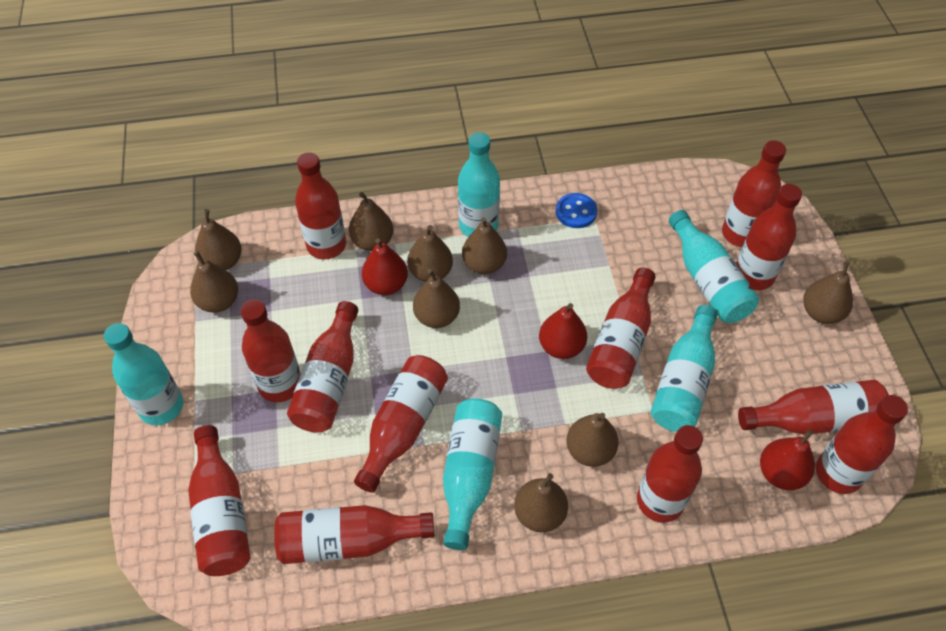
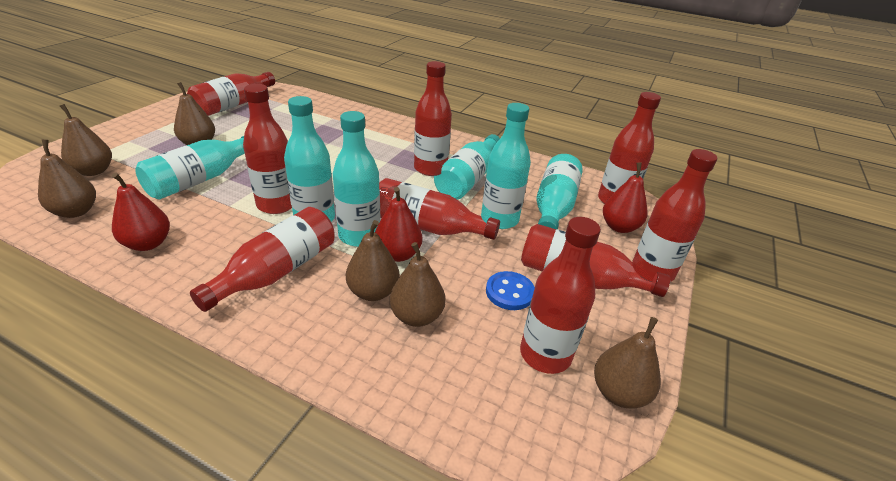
brown pear: [190,251,238,313] [195,209,241,270] [349,192,393,251] [407,225,453,282] [413,269,460,328] [462,217,507,274] [514,473,568,532] [566,413,619,467] [803,261,853,324] = 9 -> [38,139,96,218] [60,104,112,176] [174,82,215,145] [346,220,399,301] [390,242,446,327] [594,317,661,409] = 6
red bottle: [188,425,251,576] [241,299,301,402] [274,505,434,564] [287,301,358,433] [295,152,346,259] [354,355,448,493] [586,267,656,389] [637,425,703,523] [722,140,786,247] [736,184,802,290] [738,380,889,435] [816,395,908,494] = 12 -> [187,72,275,116] [190,207,335,312] [243,84,292,214] [379,178,500,240] [414,61,452,176] [520,217,601,374] [521,224,671,297] [598,92,661,204] [632,149,717,282] = 9
turquoise bottle: [104,323,183,425] [443,398,502,550] [458,132,500,237] [651,305,718,432] [669,210,759,323] = 5 -> [135,136,245,200] [284,96,335,222] [333,111,380,247] [434,134,500,200] [481,103,531,229] [536,154,583,229] = 6

